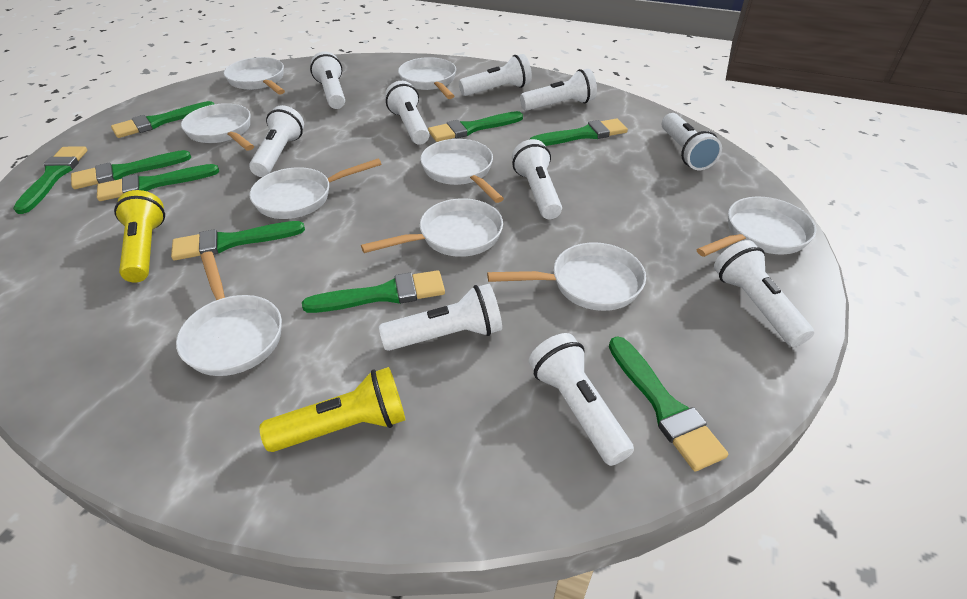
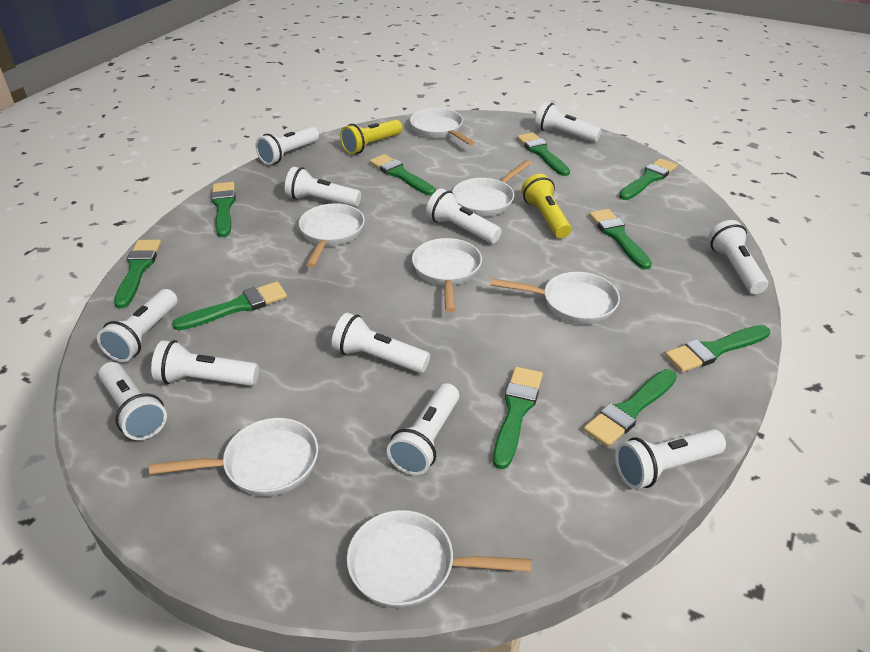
green brush: [13,146,88,214] [71,150,191,189] [97,164,219,201] [111,101,214,138] [171,221,305,260] [302,270,445,313] [428,111,523,142] [529,119,628,146] [609,336,728,472] = 9 -> [114,240,161,308] [172,282,287,331] [211,182,236,237] [370,154,436,196] [493,367,543,469] [517,132,570,176] [584,369,677,447] [589,209,652,269] [619,158,677,200] [665,325,770,372] = 10
white flashlight: [249,105,304,177] [310,52,345,109] [379,284,502,351] [385,81,430,145] [459,54,532,96] [512,139,562,219] [520,69,597,111] [529,333,634,466] [662,113,722,170] [714,240,814,347] = 10 -> [97,289,178,362] [99,362,167,440] [151,340,259,386] [255,126,319,165] [285,167,361,207] [332,313,430,373] [387,383,459,475] [426,188,501,243] [535,102,601,142] [615,429,726,489] [708,220,768,294] = 11
white pan: [176,251,282,376] [181,103,254,151] [224,57,285,94] [249,158,382,219] [361,198,503,257] [398,57,456,99] [420,139,504,203] [487,242,646,311] [696,197,816,257] = 9 -> [149,418,318,497] [299,203,365,268] [347,510,532,608] [410,108,475,145] [412,238,482,312] [452,160,532,217] [490,272,620,324] = 7

